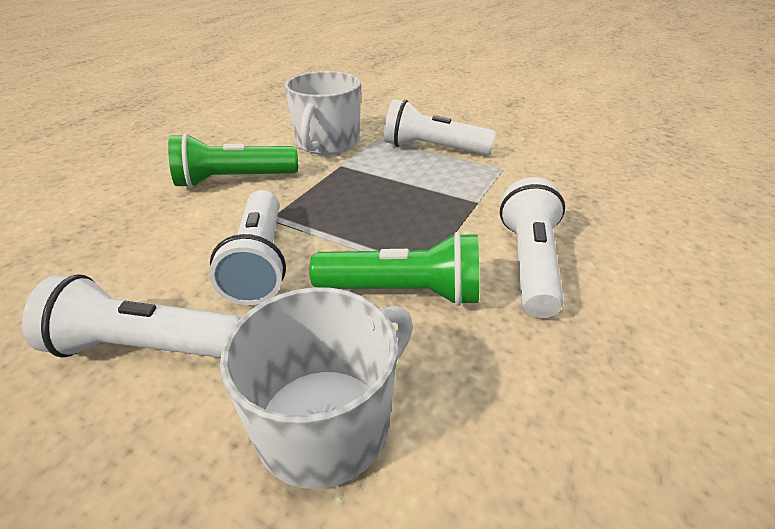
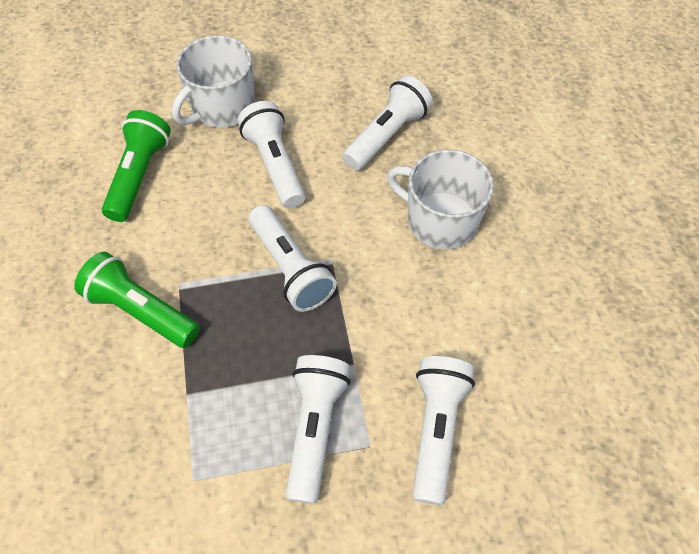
white flashlight: [22,274,241,358] [209,190,286,305] [384,99,496,155] [500,177,565,318] = 4 -> [238,101,305,208] [249,205,337,312] [286,355,351,504] [342,76,433,171] [413,356,475,505] = 5

